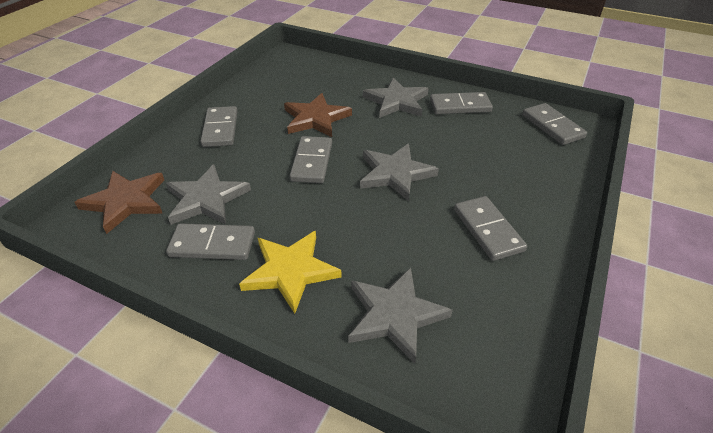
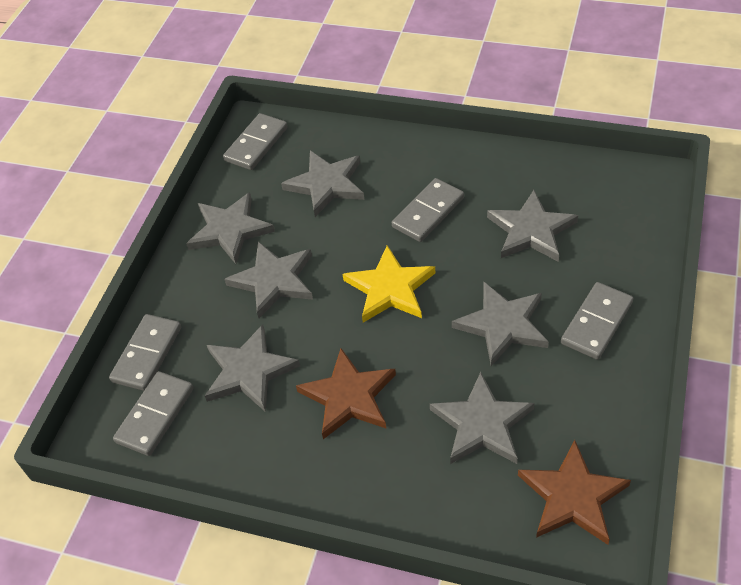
grey domino: [166,223,255,260] [200,106,238,147] [290,136,332,183] [430,92,493,114] [454,196,527,261] [522,103,587,145] = 6 -> [109,314,181,391] [113,371,194,456] [223,113,288,170] [392,178,464,242] [561,282,633,360] = 5
grey star: [166,164,251,225] [348,267,453,364] [360,144,439,201] [363,77,428,118] = 4 -> [186,192,275,264] [205,324,300,411] [224,242,313,318] [281,151,364,217] [430,372,534,464] [452,282,549,366] [487,190,578,262] = 7

